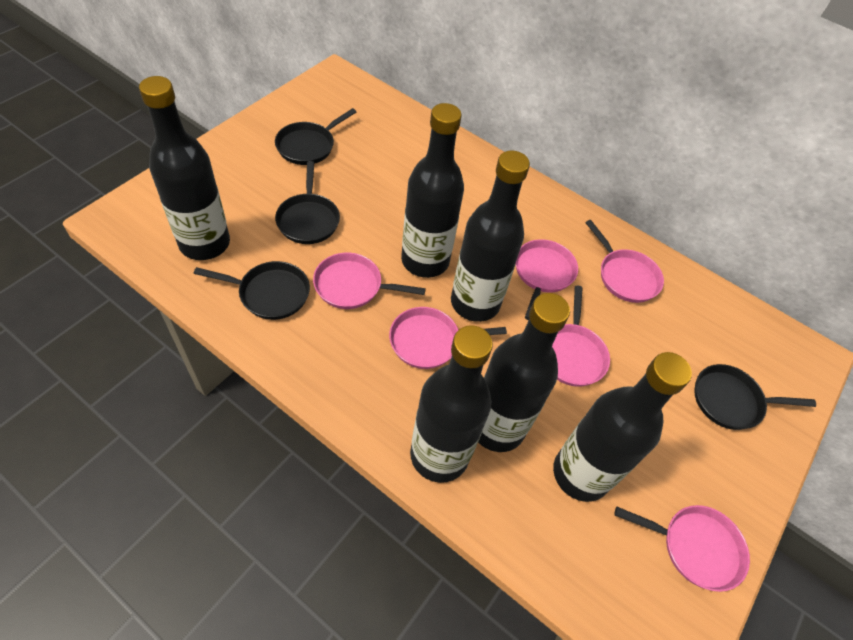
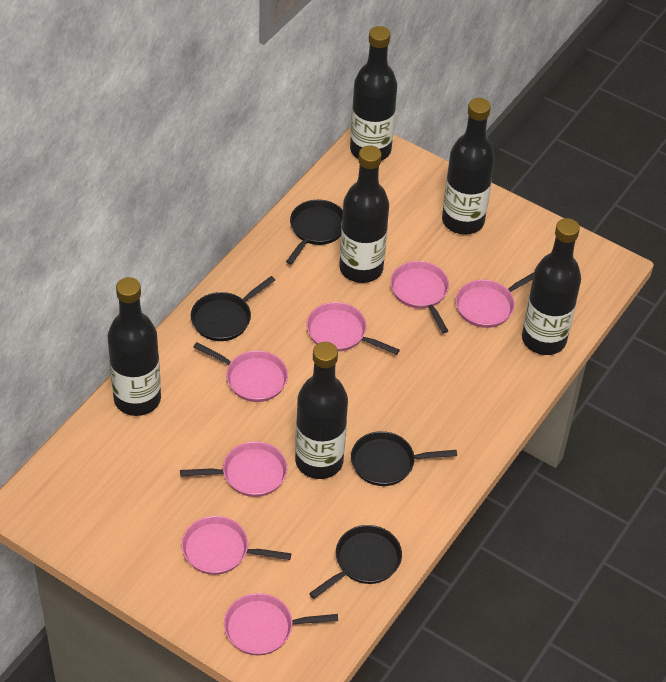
pink pan: [313,253,426,309] [389,307,507,369] [516,239,578,320] [552,286,610,387] [585,220,664,303] [614,505,750,592] = 6 -> [180,441,287,497] [182,516,291,575] [193,342,288,402] [224,593,338,655] [306,302,400,355] [390,261,449,333] [456,272,534,328] = 7

